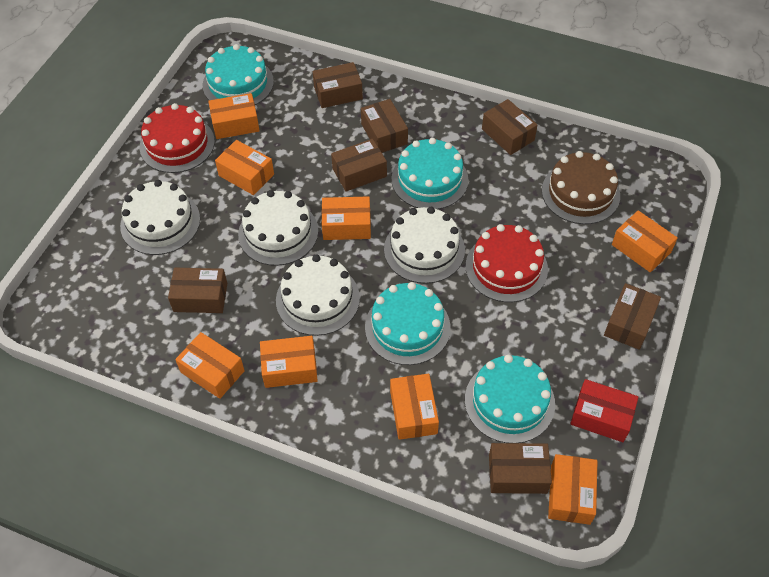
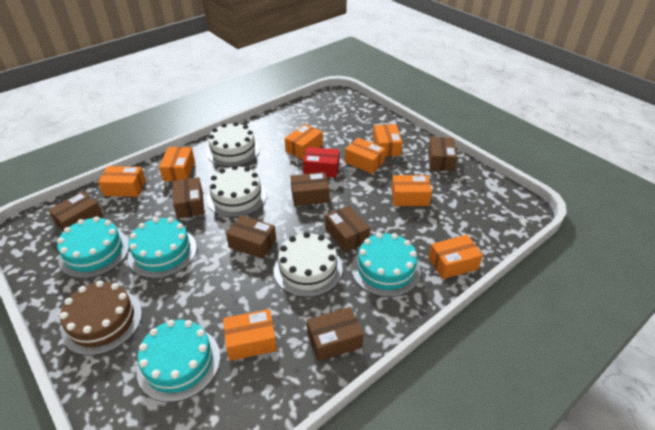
red cake: [140,103,215,173] [466,224,548,302] = 2 -> none = 0
white cake: [120,180,200,255] [238,190,318,266] [276,254,360,336] [384,207,465,284] = 4 -> [206,122,260,167] [207,165,267,217] [274,232,343,297] = 3

